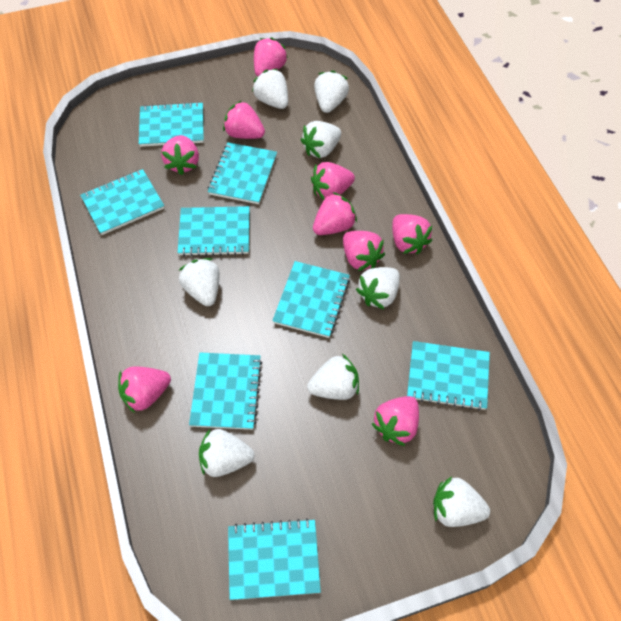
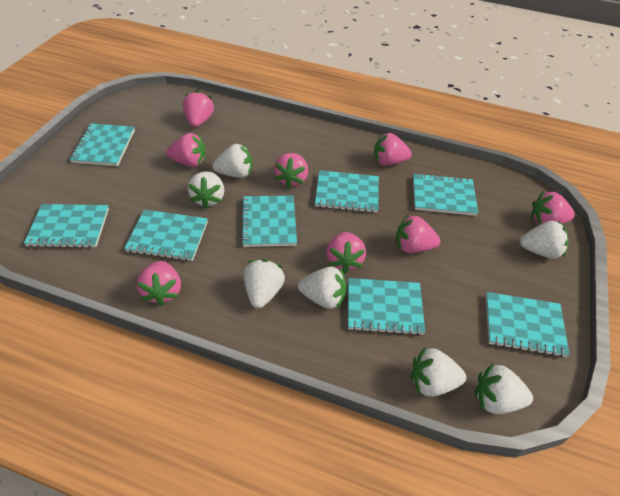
pink strawberry: [118,366,171,413] [161,135,199,175] [223,100,265,139] [254,38,288,76] [311,162,355,200] [313,192,357,235] [343,231,385,271] [372,396,419,446] [392,214,432,254] = 9 -> [137,261,181,306] [166,133,206,167] [183,91,214,127] [274,153,308,188] [326,232,366,273] [374,133,412,166] [395,215,441,253] [531,191,575,225] = 8
white strawberry: [178,258,220,306] [199,429,254,477] [252,69,288,109] [301,121,341,158] [307,354,359,400] [314,71,349,113] [356,267,400,309] [433,476,490,527] = 8 -> [188,171,224,209] [212,144,252,178] [243,259,285,308] [298,267,346,309] [411,348,466,397] [475,363,533,414] [520,221,569,259] = 7

